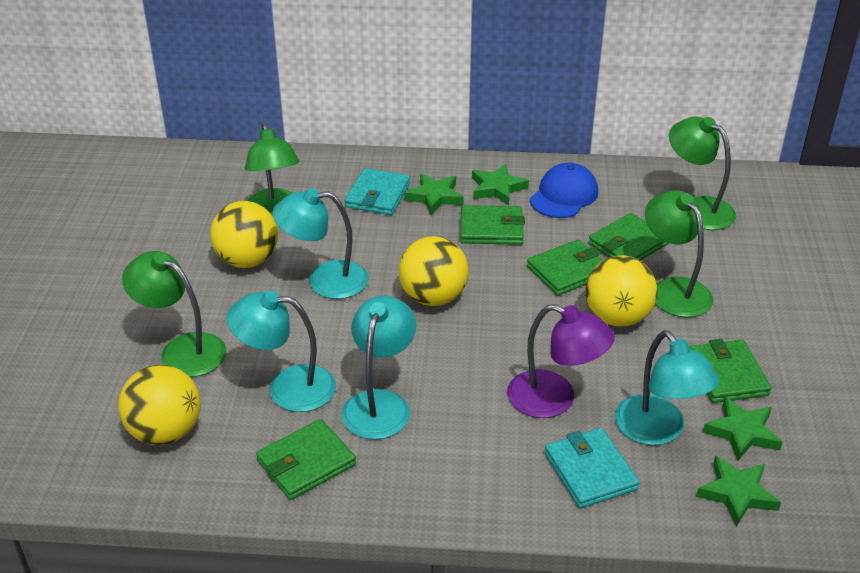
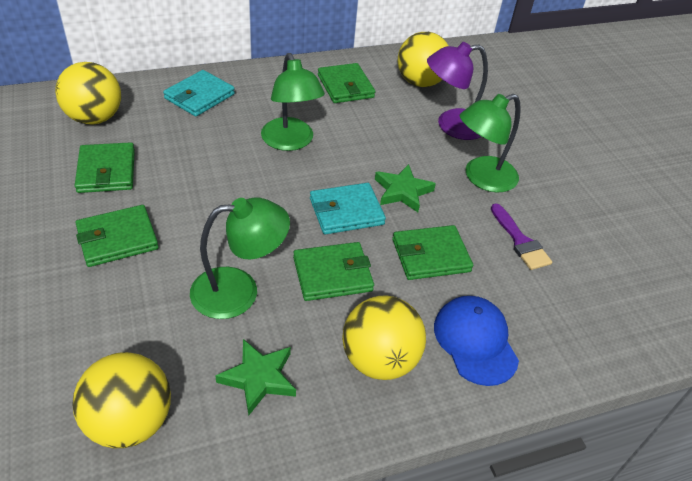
green lamp: [122,251,226,377] [245,123,299,216] [645,190,713,317] [669,116,736,230] = 4 -> [190,197,290,319] [261,53,325,151] [460,94,521,192] = 3
green star: [404,173,464,215] [472,164,529,205] [696,456,781,527] [703,397,782,461] = 4 -> [215,339,296,416] [375,164,436,212] = 2
purple brush: none = 0 -> [491,203,552,270] = 1
turquoise lamp: [227,290,336,412] [272,188,369,299] [341,296,416,440] [615,330,719,445] = 4 -> none = 0

